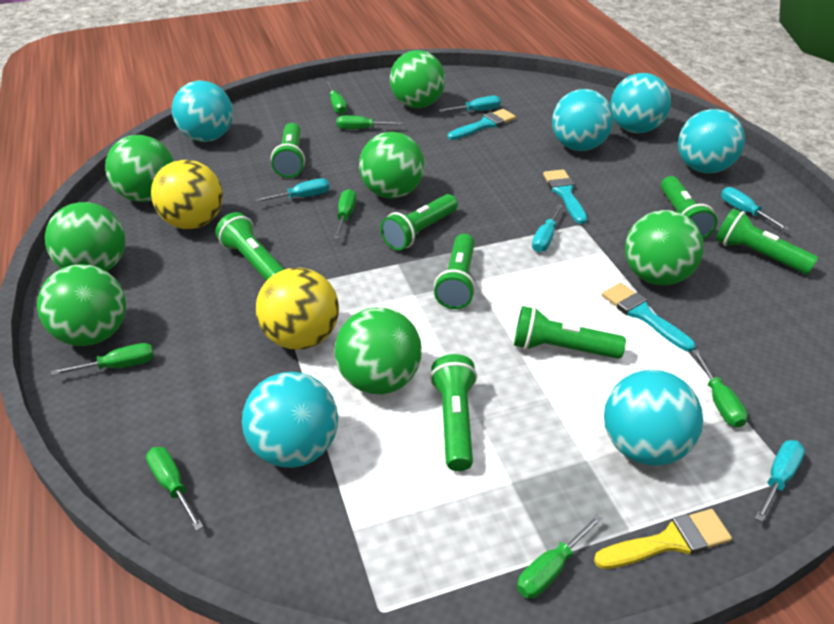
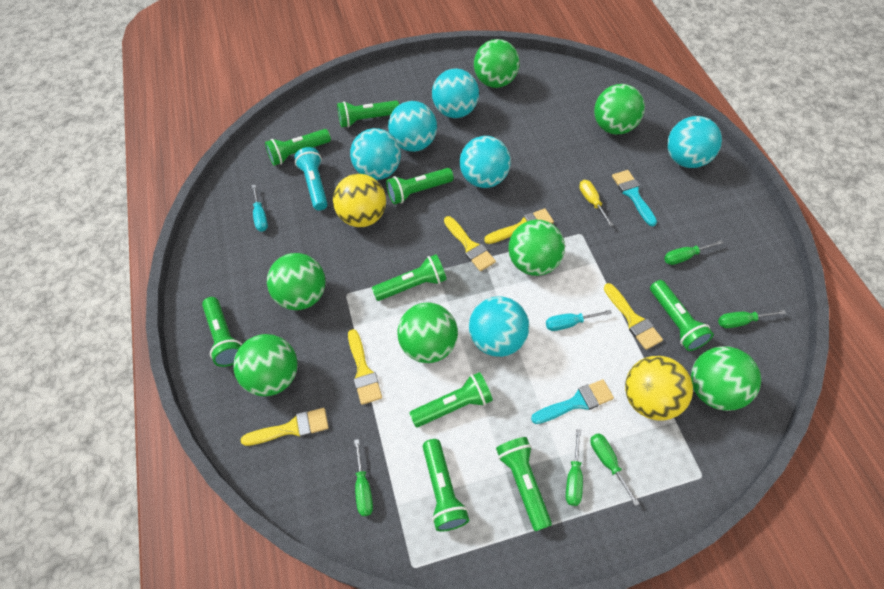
green flashlight: [215,212,284,281] [271,123,305,178] [380,194,458,251] [430,354,477,471] [434,234,476,309] [514,306,626,359] [661,176,717,239] [715,208,818,274] = 8 -> [202,297,242,367] [265,129,331,166] [337,101,399,128] [372,255,447,301] [386,168,454,204] [409,372,493,427] [423,439,469,532] [496,437,552,531] [650,280,714,351] = 9
green screwdriver: [51,343,154,376] [146,447,204,531] [325,82,347,114] [334,189,356,239] [337,115,403,129] [517,514,603,599] [692,350,748,428] = 7 -> [354,439,373,516] [566,429,583,506] [590,433,640,506] [664,240,723,265] [718,310,786,328] = 5
turquoise brush: [448,109,516,140] [543,169,587,224] [602,283,695,352] = 3 -> [531,379,614,424] [612,170,657,226] = 2
turquoise flashlight: none = 0 -> [294,147,328,211] = 1
turquoise screwdriver: [255,178,329,202] [439,96,501,112] [532,204,563,252] [721,187,789,230] [755,440,805,522] = 5 -> [252,184,268,232] [546,310,612,331] = 2
yellow brush: [594,509,732,569] = 1 -> [241,408,329,446] [348,329,382,405] [444,216,496,271] [484,208,554,244] [604,283,663,350] = 5
yellow screwdriver: none = 0 -> [579,180,613,226] = 1

